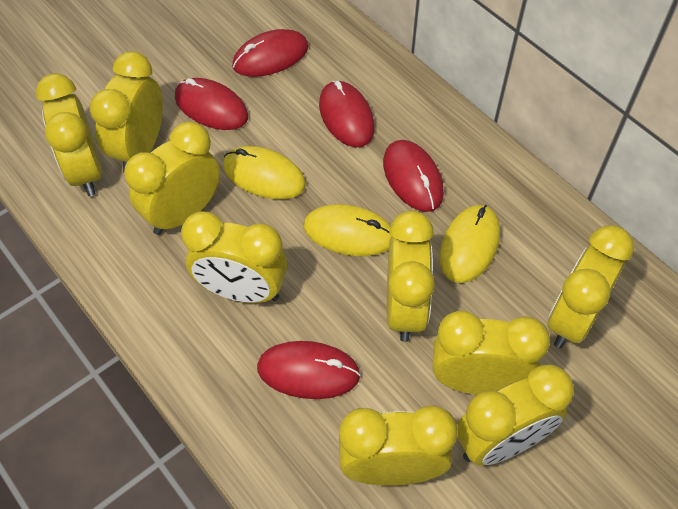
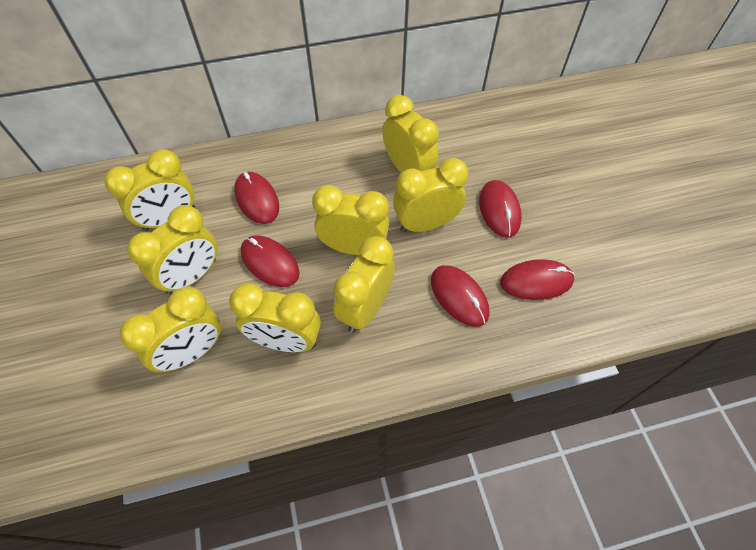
yellow clock: [36,73,102,196] [90,51,163,173] [124,122,220,235] [181,211,287,303] [339,406,458,486] [387,210,435,342] [432,311,550,395] [457,365,574,466] [548,225,634,348] = 9 -> [104,149,195,231] [120,286,221,372] [127,205,217,295] [229,283,321,352] [312,185,389,255] [333,236,395,333] [382,95,439,173] [393,158,468,233] = 8
yellow mouse: [223,146,306,199] [304,204,391,256] [440,205,500,283] = 3 -> none = 0

